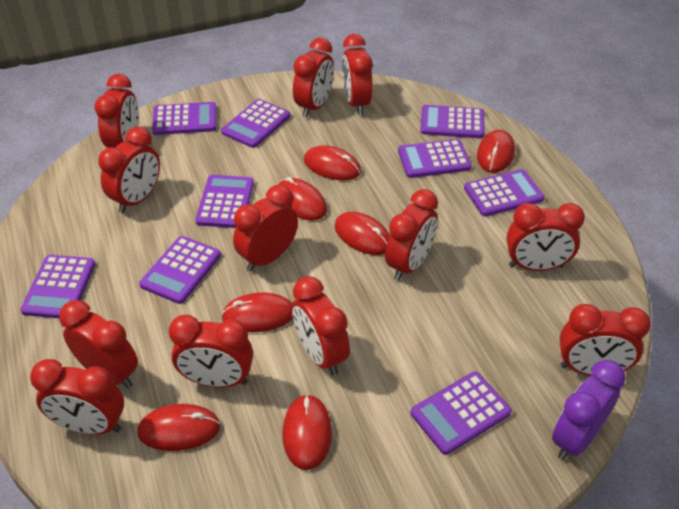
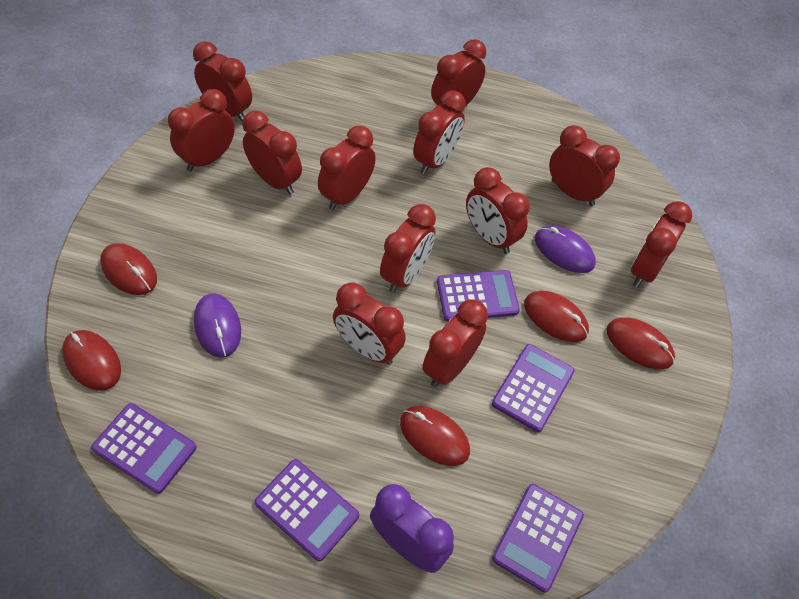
purple calculator: [20,255,95,318] [139,236,221,304] [152,102,216,135] [195,175,254,228] [221,99,290,148] [398,139,472,178] [410,372,512,455] [420,105,484,138] [464,169,545,217] = 9 -> [91,403,197,494] [254,459,359,561] [437,270,520,321] [492,344,575,432] [492,484,584,593] = 5
purple mouse: none = 0 -> [194,293,241,358] [535,226,596,273] = 2
red mouse: [137,404,220,451] [221,292,293,332] [278,177,327,221] [282,394,332,470] [304,145,361,180] [334,212,390,255] [477,130,515,173] = 7 -> [62,330,121,391] [100,243,157,295] [400,406,470,466] [524,291,589,342] [606,317,675,369] = 5

